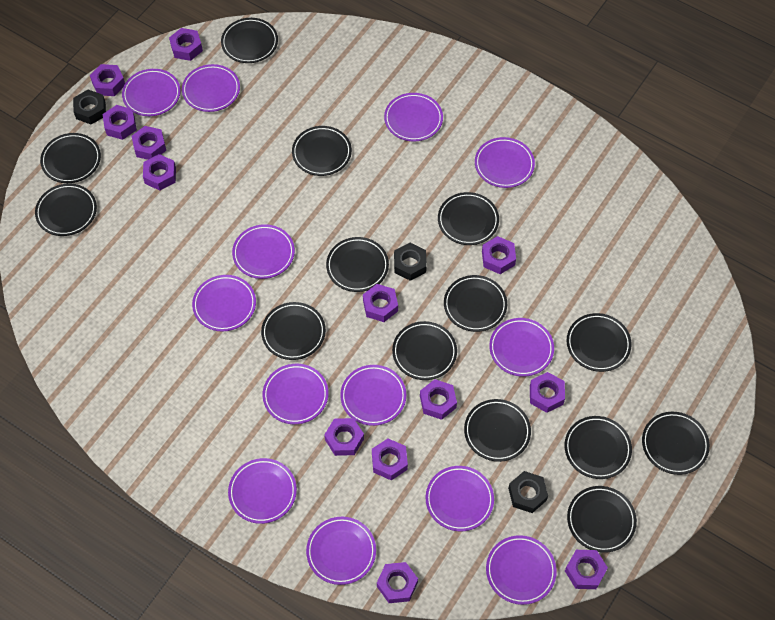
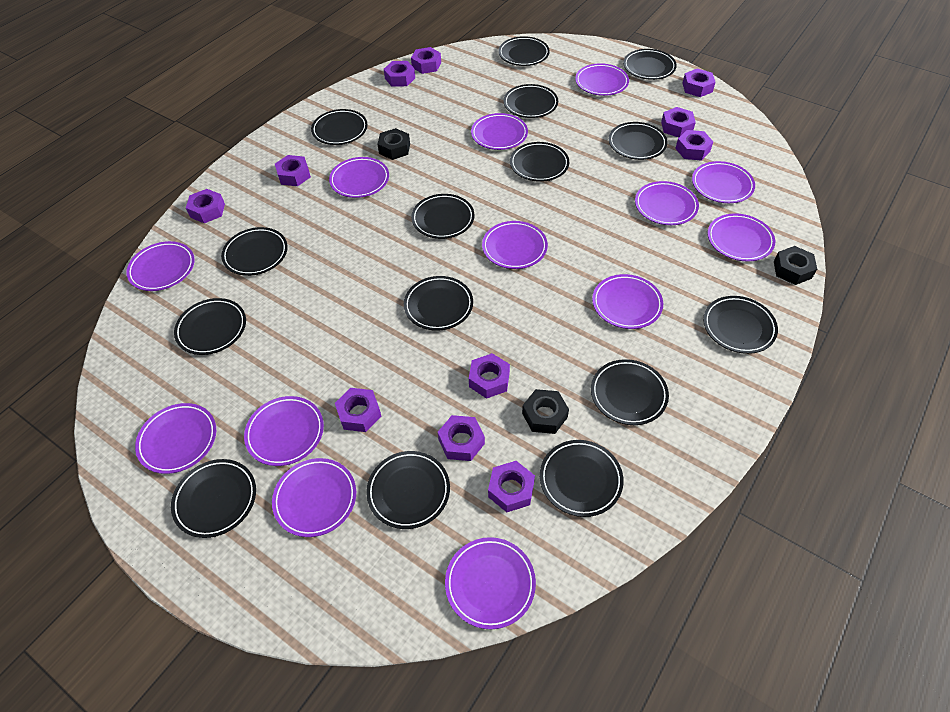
black plate: [35,184,97,236] [40,133,101,183] [221,18,278,63] [261,302,326,360] [292,126,352,176] [326,237,389,292] [392,321,457,380] [438,192,499,245] [444,275,507,332] [464,399,531,462] [564,416,632,479] [567,313,632,372] [567,486,637,553] [642,412,710,475] = 14 -> [171,459,256,538] [174,298,246,355] [221,227,288,276] [311,109,368,145] [366,451,450,529] [404,276,473,331] [411,194,474,239] [498,36,550,66] [504,84,558,118] [510,142,569,182] [540,440,624,517] [591,359,669,425] [609,122,668,160] [623,49,677,80] [703,296,778,354] = 15
purple nut: [90,64,125,96] [103,105,137,140] [132,126,166,160] [143,154,176,191] [169,28,203,61] [324,418,364,456] [363,284,398,322] [372,439,408,480] [377,562,418,603] [420,379,457,420] [482,236,516,274] [530,372,565,413] [565,550,608,589] = 13 -> [186,189,225,223] [275,155,311,186] [335,388,381,432] [384,61,415,87] [411,47,441,74] [438,415,485,461] [469,353,510,399] [488,461,535,512] [661,107,696,137] [675,130,713,161] [682,68,716,97] = 11

